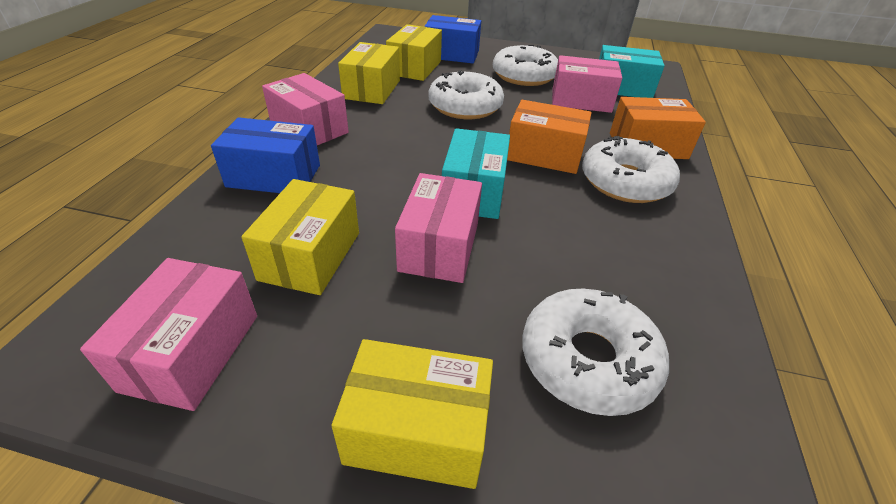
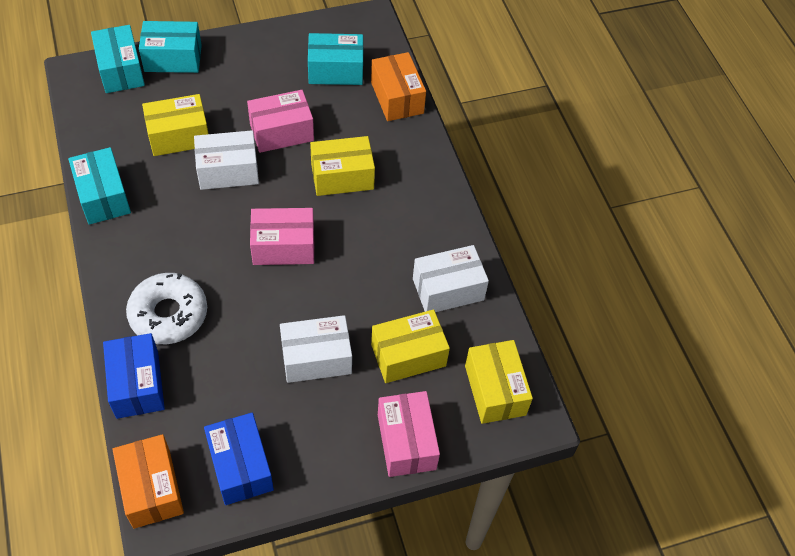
pink box: [80,258,257,411] [262,73,349,145] [395,173,482,283] [552,55,622,113] = 4 -> [247,90,314,153] [250,208,314,265] [378,391,440,477] = 3
turquoise box: [442,128,510,219] [599,45,665,98] = 2 -> [68,147,131,225] [91,25,145,93] [139,21,202,73] [308,33,363,85] = 4
white box: none = 0 -> [194,130,259,190] [280,315,352,383] [413,245,489,312] = 3
white donut: [428,70,504,119] [493,45,558,86] [522,289,669,416] [582,136,680,203] = 4 -> [126,273,207,344] = 1

